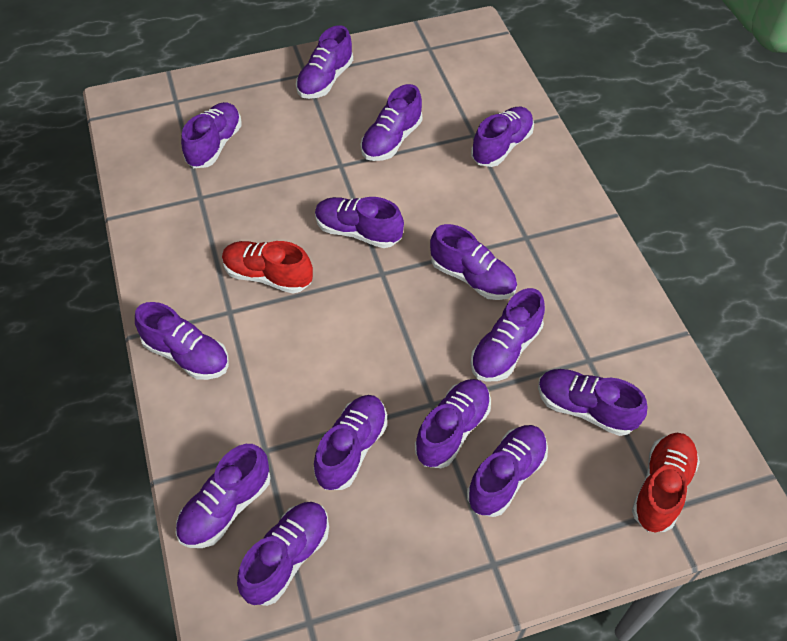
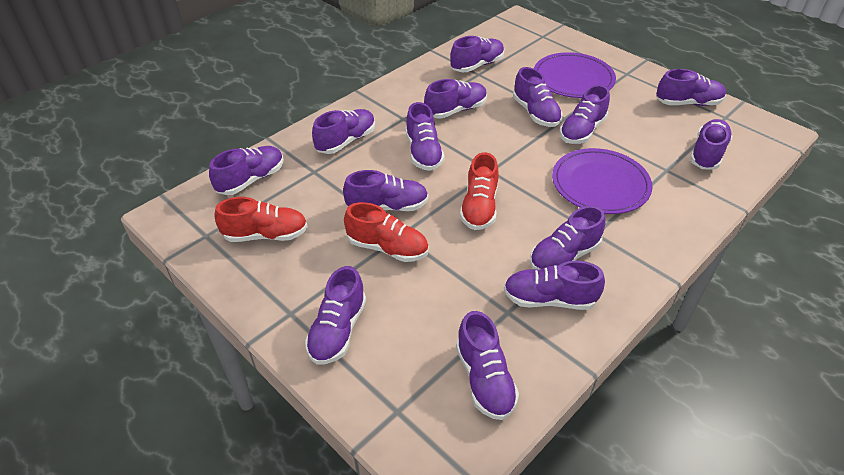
purple plate: none = 0 -> [534,52,616,98] [552,148,652,214] = 2
red shoe: [222,241,313,294] [632,433,700,532] = 2 -> [215,197,308,242] [344,202,428,262] [460,152,499,230] = 3

